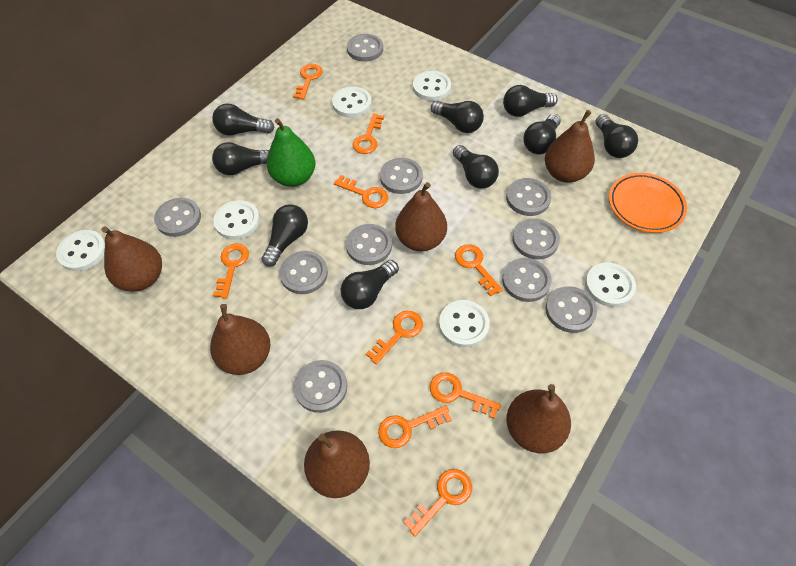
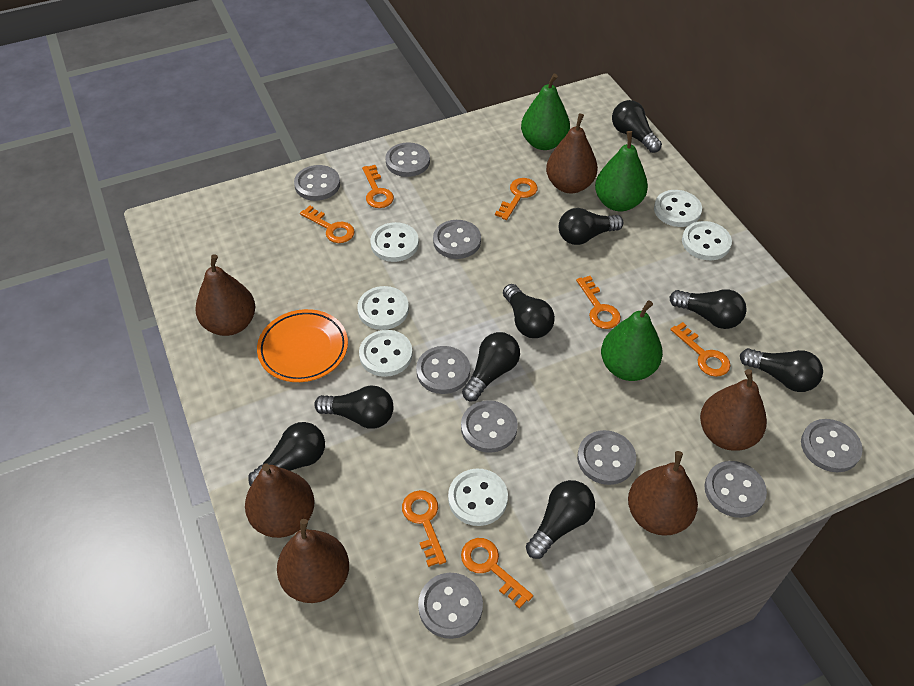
green pear: [266,118,315,187] = 1 -> [521,74,570,150] [595,131,648,211] [601,300,663,381] = 3
grey button: [154,198,201,237] [280,251,328,294] [294,360,347,413] [346,224,392,265] [347,34,383,62] [380,158,423,194] [502,258,552,302] [506,178,551,216] [512,218,560,259] [546,286,597,333] = 10 -> [294,165,340,201] [385,142,430,177] [416,346,470,394] [418,573,483,639] [433,220,481,259] [461,400,518,453] [577,430,636,485] [704,461,767,518] [801,419,863,472] = 9
orange key: [213,244,249,299] [293,64,323,100] [334,175,388,208] [353,113,384,154] [366,311,423,365] [378,405,452,448] [403,469,472,537] [430,372,501,419] [455,244,503,296] = 9 -> [300,206,355,243] [362,165,394,208] [402,490,446,567] [461,538,533,609] [495,178,538,220] [576,276,621,329] [670,322,731,377] = 7

